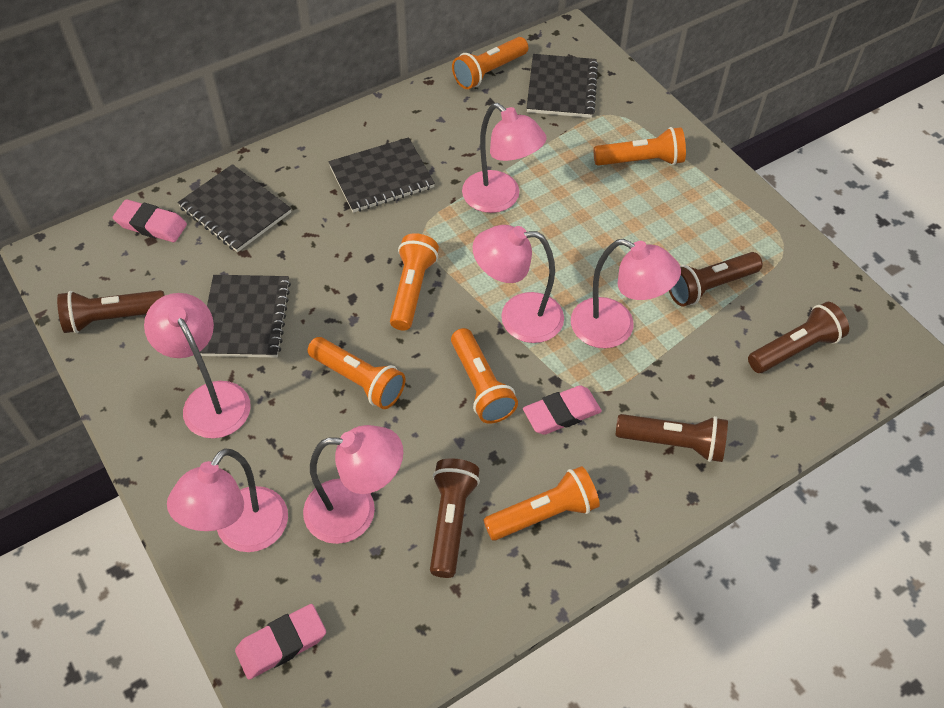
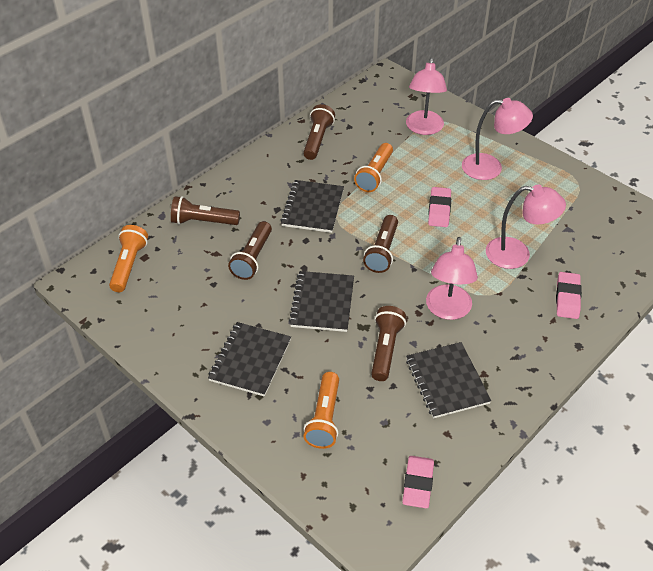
orange flashlight: [307,337,406,409] [390,233,439,330] [451,328,518,424] [452,37,528,89] [483,466,600,541] [593,127,686,166] = 6 -> [109,225,148,292] [303,372,339,449] [354,143,393,192] = 3
pink lamp: [144,293,251,438] [167,448,288,552] [303,425,403,544] [462,103,546,213] [473,225,564,343] [571,239,681,348] = 6 -> [406,58,447,135] [426,237,478,320] [462,98,533,180] [486,185,566,269] = 4

